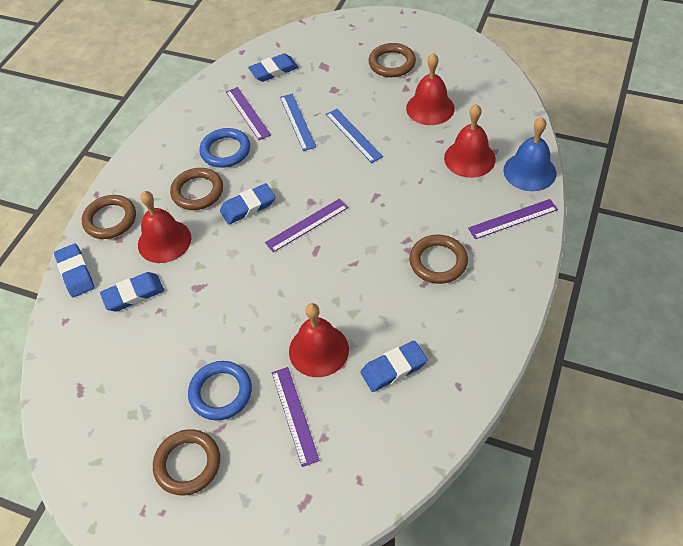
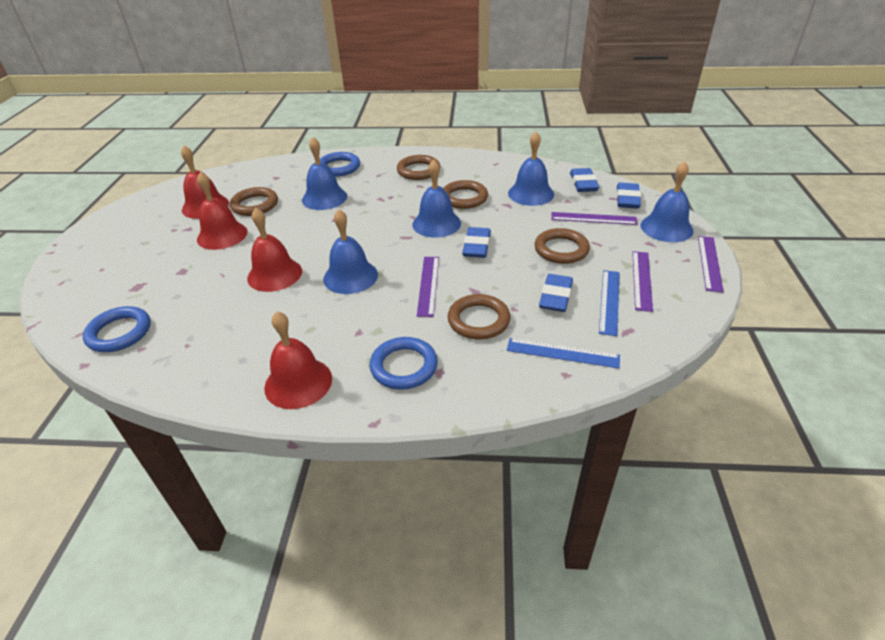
blue bell: [504,117,556,191] = 1 -> [302,137,347,210] [323,209,378,294] [412,160,461,238] [508,132,554,206] [641,162,694,242] = 5
blue eraser: [54,243,95,298] [100,272,164,312] [220,183,275,225] [248,53,299,82] [360,341,427,392] = 5 -> [462,227,491,258] [539,274,573,312] [570,168,599,192] [616,183,641,209] = 4
blue ring: [188,361,252,421] [199,128,250,168] = 2 -> [83,306,151,352] [320,152,360,177] [370,337,438,390] = 3

